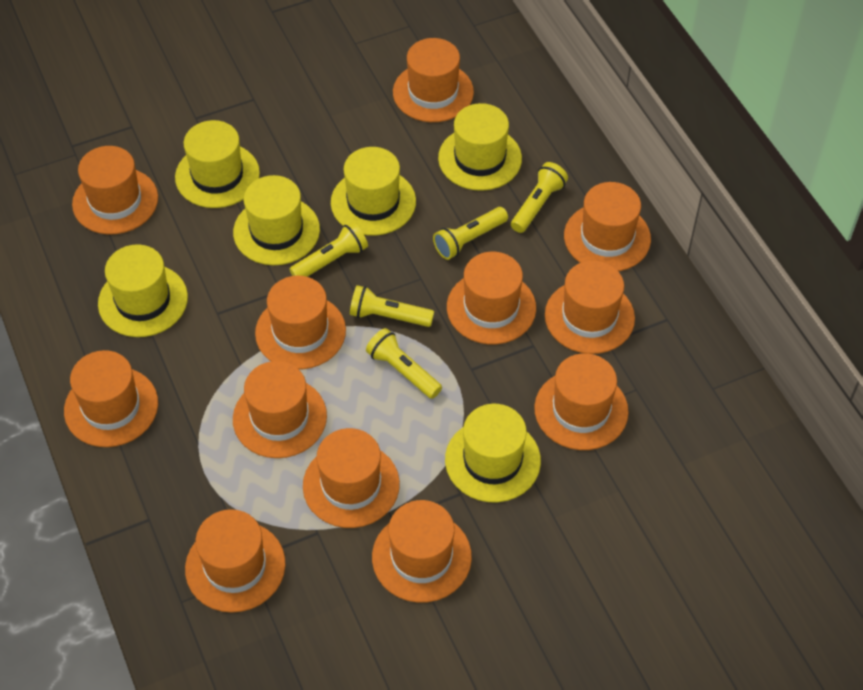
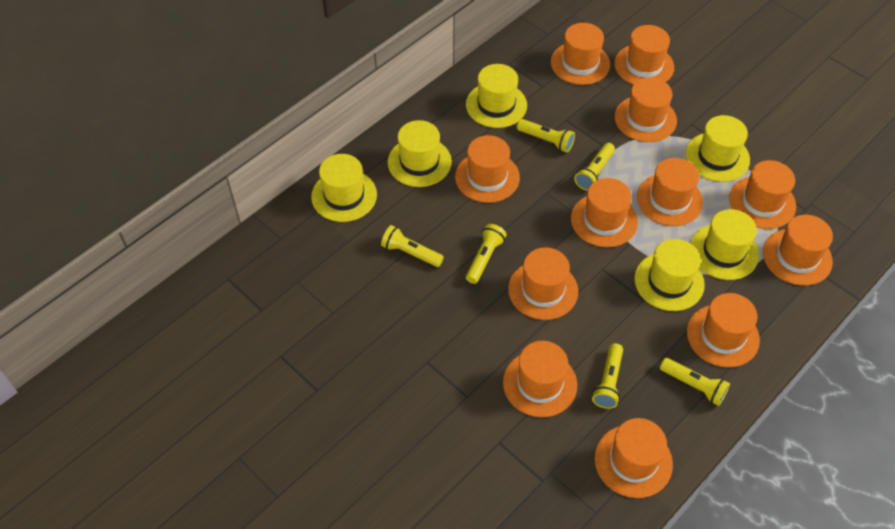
yellow flashlight: [289,222,368,277] [350,285,434,327] [366,328,442,399] [433,207,508,260] [511,162,568,233] = 5 -> [381,225,444,267] [466,224,507,284] [517,119,575,153] [574,143,615,191] [592,343,623,409] [660,358,730,406] = 6

